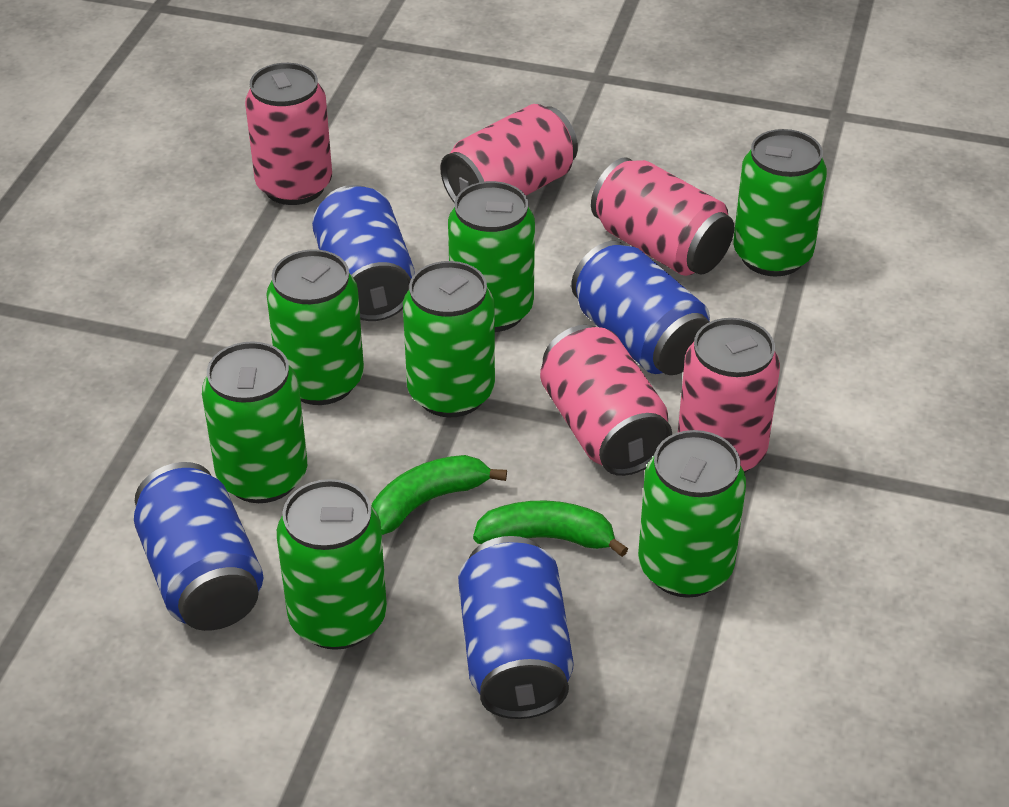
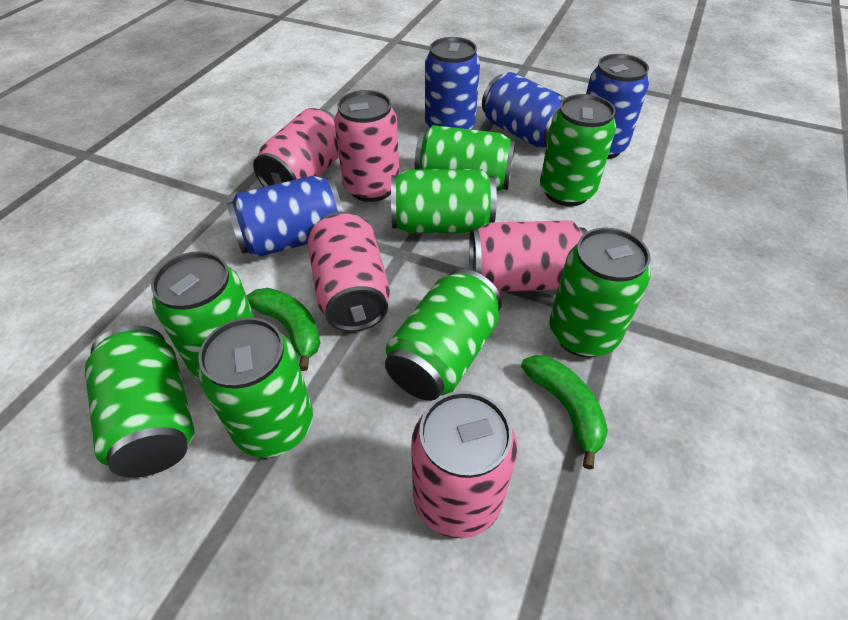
green can: [202,341,307,503] [266,249,364,405] [277,479,387,650] [403,261,495,417] [448,181,535,332] [638,430,746,598] [733,129,827,277] = 7 -> [85,325,195,478] [151,251,255,379] [198,317,313,458] [385,269,502,401] [391,169,497,234] [415,125,516,191] [540,94,616,206] [549,228,650,357] = 8

